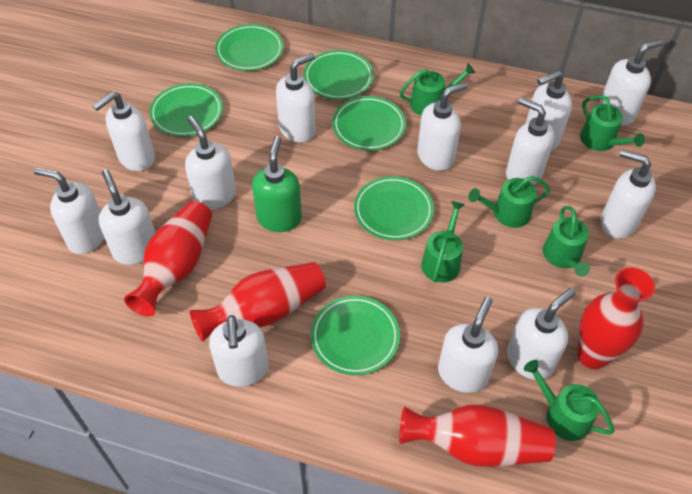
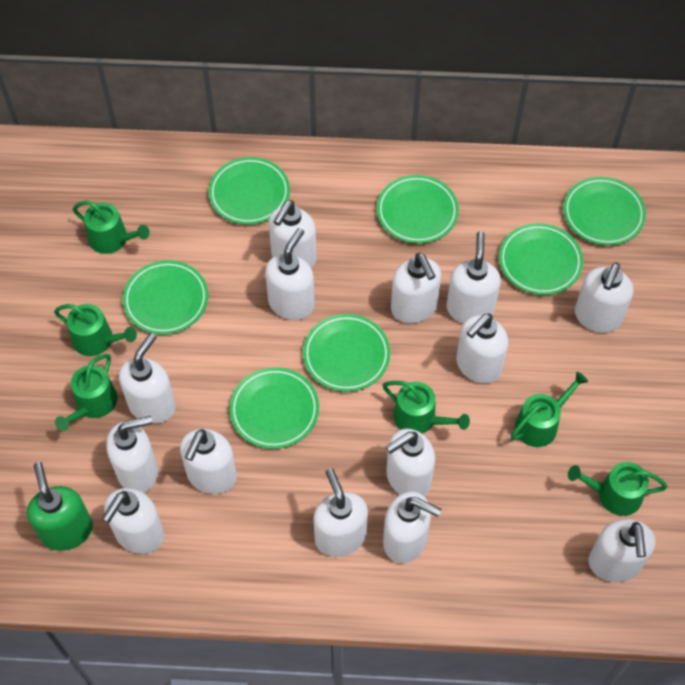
green plate: [149,83,223,137] [215,24,284,71] [304,50,374,100] [311,296,400,375] [332,96,406,151] [354,176,434,240] = 6 -> [123,260,208,335] [209,157,290,225] [230,367,319,449] [303,314,390,392] [377,175,459,244] [499,223,583,295] [563,177,646,246] = 7
red vase: [124,201,212,317] [190,262,326,342] [399,405,556,467] [578,267,655,369] = 4 -> none = 0
white soap dispenser: [34,167,104,254] [92,92,155,171] [99,169,155,265] [185,116,236,210] [209,315,269,387] [276,53,316,143] [417,82,468,171] [438,297,498,393] [506,97,555,185] [507,288,576,380] [526,70,572,151] [599,39,663,126] [601,149,656,239] = 13 -> [102,488,164,554] [106,416,158,493] [119,333,176,424] [180,429,237,494] [265,228,315,320] [269,200,316,268] [314,468,368,557] [383,491,442,563] [386,428,435,496] [391,253,441,323] [446,231,501,323] [456,313,508,384] [575,262,633,333] [589,519,655,582] = 14

